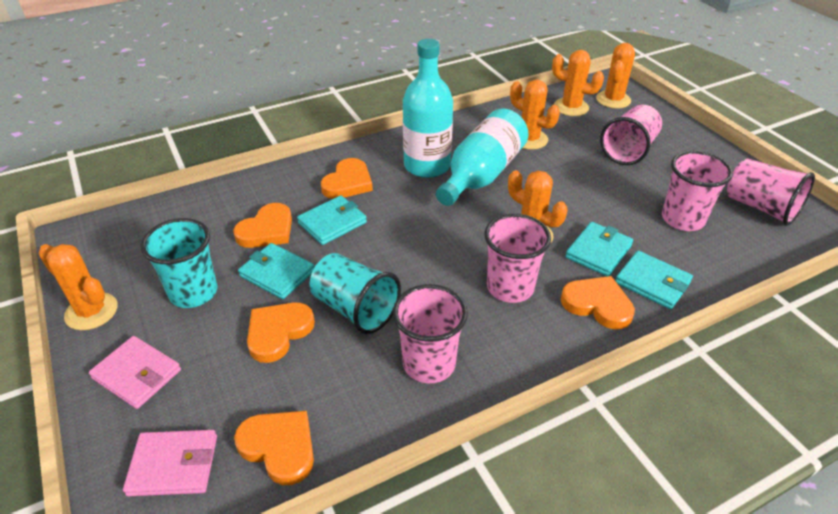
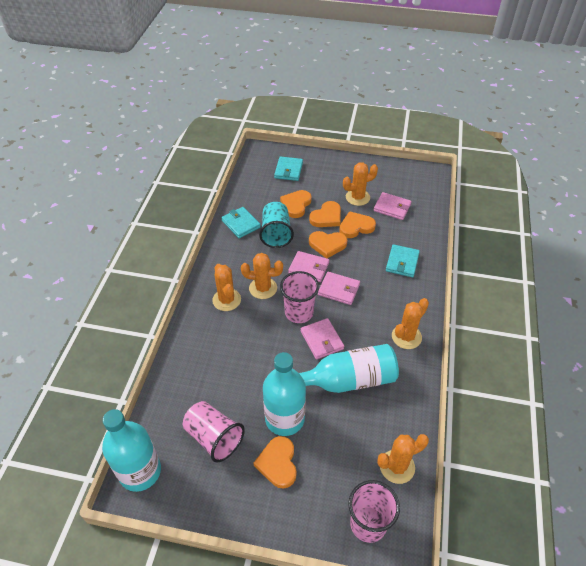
pink cup: [393,284,468,383] [484,214,551,303] [600,105,662,165] [662,151,733,231] [727,159,815,226] = 5 -> [183,401,245,462] [280,271,319,323] [348,480,400,543] = 3
pink wallet: [89,336,181,409] [123,430,217,496] = 2 -> [288,251,330,282] [301,318,344,359] [318,272,360,305] [373,192,412,220] = 4
turquoise bottle: [403,39,453,178] [436,108,529,206] = 2 -> [102,409,161,492] [263,352,306,436] [299,344,399,393] = 3
turquoise cup: [141,218,218,308] [310,253,401,334] = 2 -> [259,202,294,248] = 1
turquoise wallet: [238,243,314,299] [297,195,367,245] [565,222,633,276] [615,251,693,309] = 4 -> [221,207,261,238] [274,156,303,181] [386,244,420,277] = 3

